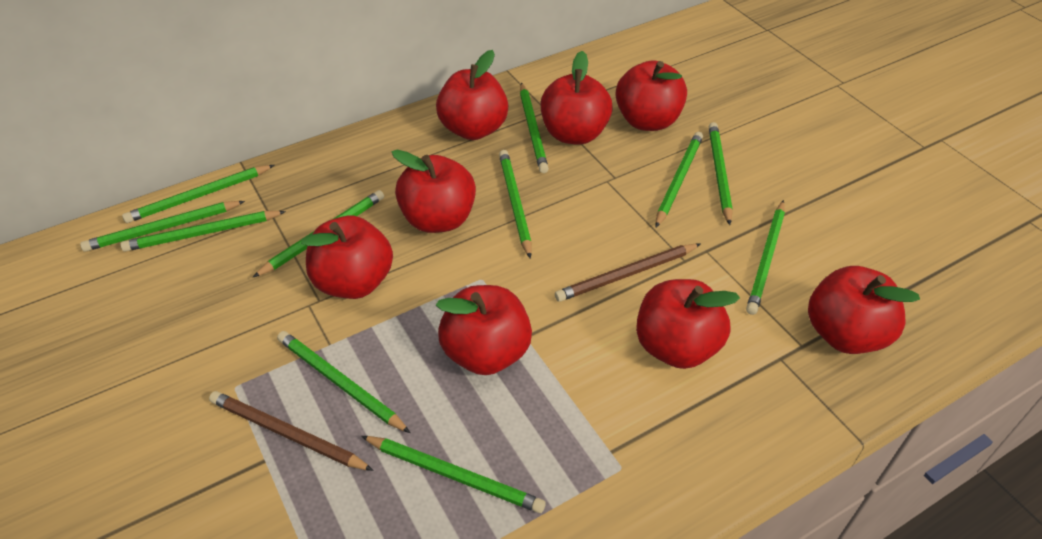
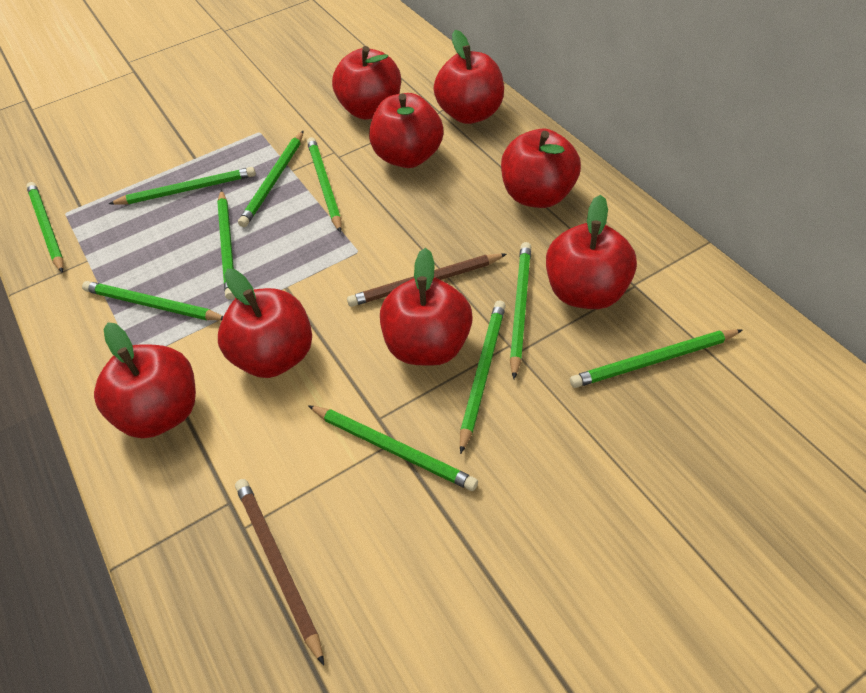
green pencil: [80,201,245,252] [120,211,286,252] [122,165,274,223] [253,190,384,277] [277,331,410,433] [361,436,546,513] [499,150,532,259] [520,82,549,173] [655,132,703,227] [709,122,733,225] [746,200,785,315] = 11 -> [26,182,64,273] [82,281,224,320] [109,167,256,205] [217,190,235,300] [238,131,303,227] [307,137,341,233] [308,405,478,491] [460,301,506,454] [510,242,531,379] [570,329,743,388] = 10

